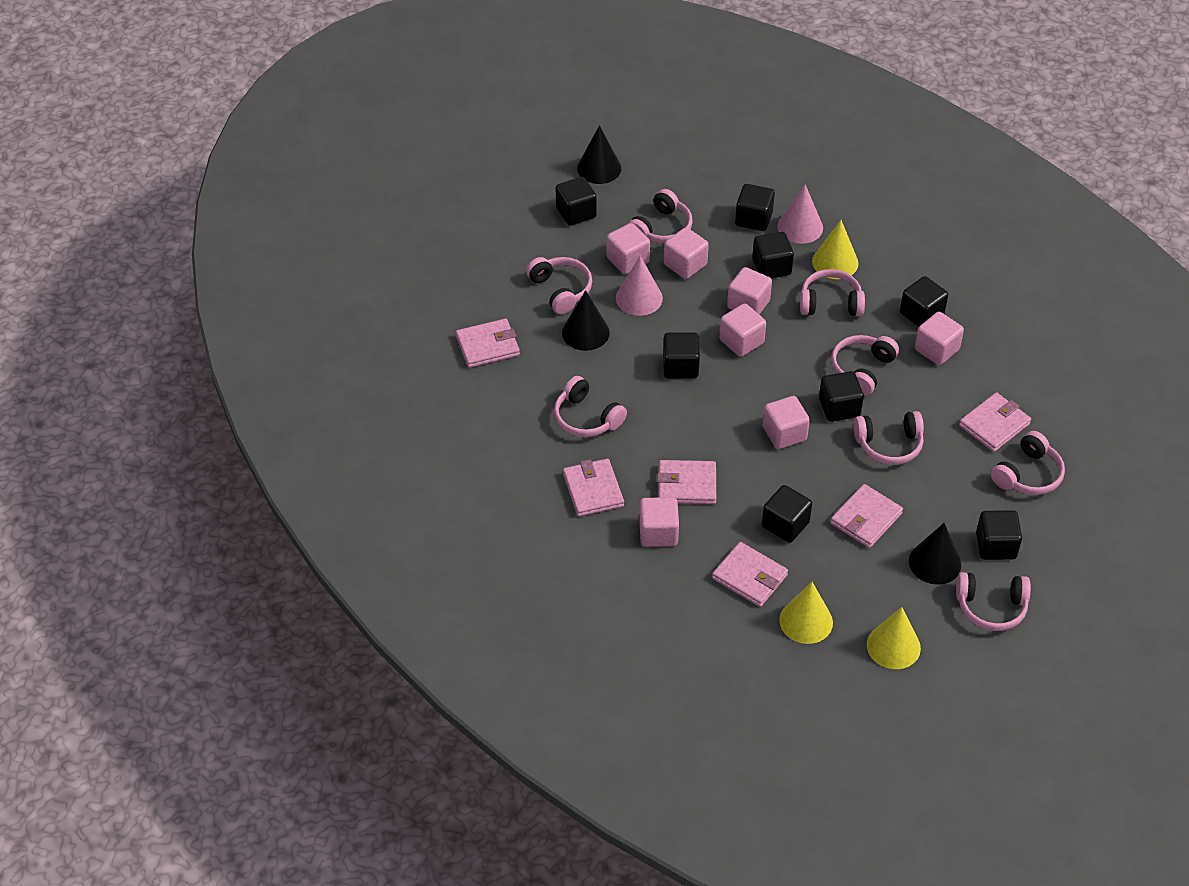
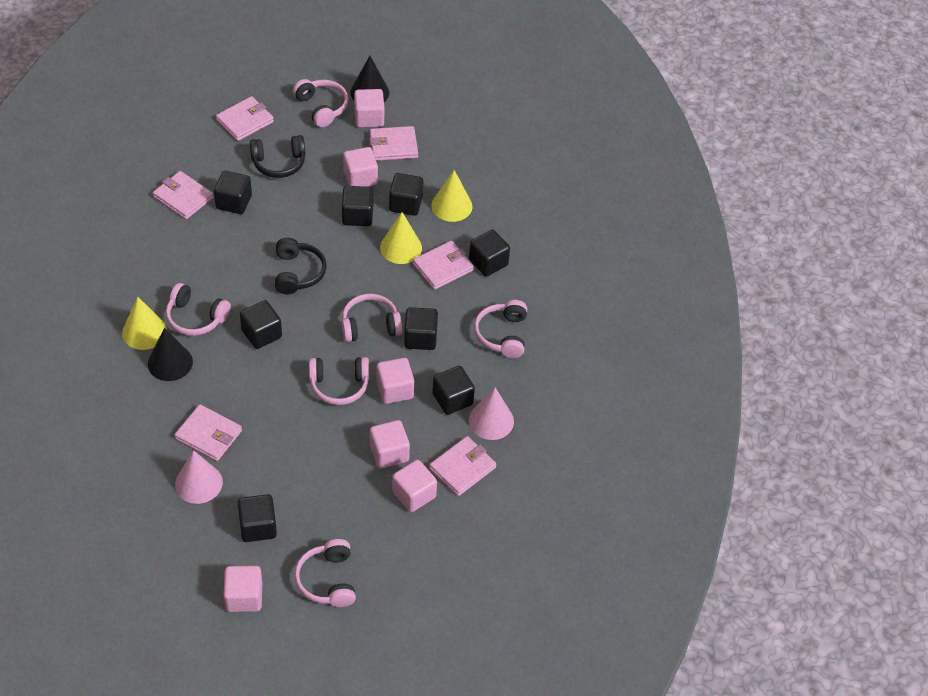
black cone: [562,290,610,351] [577,125,621,184] [909,523,961,585] = 3 -> [148,328,193,381] [350,56,389,102] = 2
black headphones: none = 0 -> [250,135,305,178] [275,238,327,294] = 2
pink cube: [606,223,650,274] [639,497,679,547] [664,227,709,279] [719,303,766,357] [727,267,772,315] [763,396,810,449] [915,312,964,365] = 7 -> [224,566,262,612] [343,147,378,187] [354,89,384,128] [370,420,410,469] [376,358,414,404] [392,460,437,512] = 6
pink headphones: [526,257,592,314] [554,376,627,437] [628,189,693,244] [800,269,865,317] [831,335,899,396] [854,411,924,465] [956,572,1031,631] [991,431,1065,495] = 8 -> [166,283,231,336] [293,79,348,127] [294,539,356,607] [309,357,369,405] [342,294,402,342] [474,300,527,358] = 6

